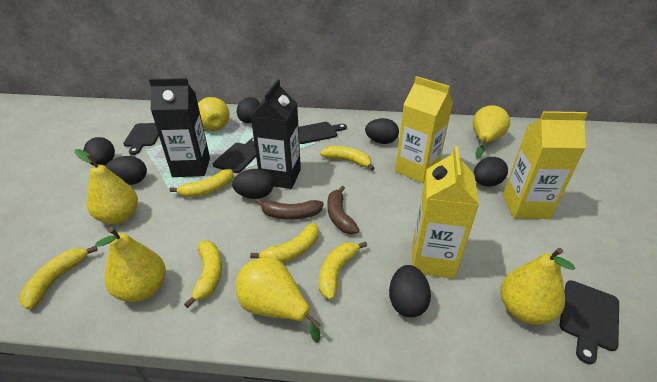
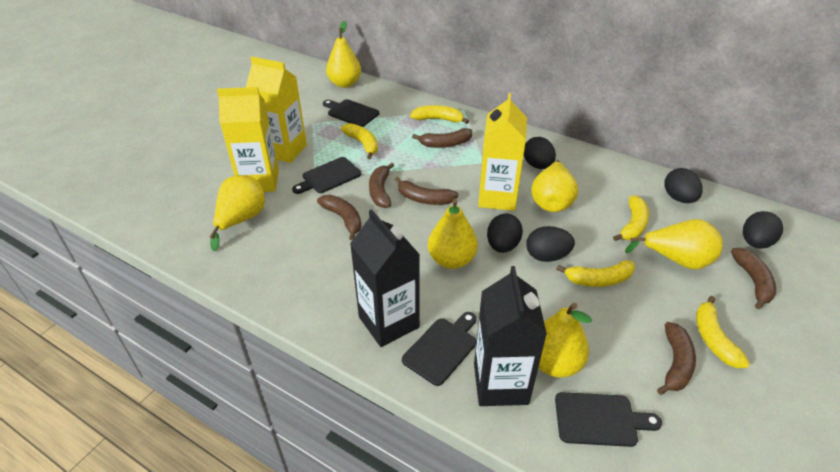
black egg: [83,137,115,165] [105,156,147,185] [232,169,274,199] [237,97,260,123] [365,118,399,144] [389,265,431,317] [473,157,508,187] = 7 -> [487,213,523,253] [524,137,556,169] [526,226,575,262] [664,168,703,203] [743,211,783,249] = 5
brown banana: [256,199,324,220] [327,186,360,234] = 2 -> [317,195,362,240] [369,163,394,208] [395,177,459,205] [412,128,472,148] [657,322,696,395] [731,248,776,309] = 6
yellow banana: [19,246,98,309] [170,169,234,197] [184,241,222,308] [250,223,319,263] [319,241,367,300] [320,146,375,170] = 6 -> [341,123,378,159] [410,105,469,124] [556,260,635,287] [613,196,649,241] [696,296,750,368] = 5

